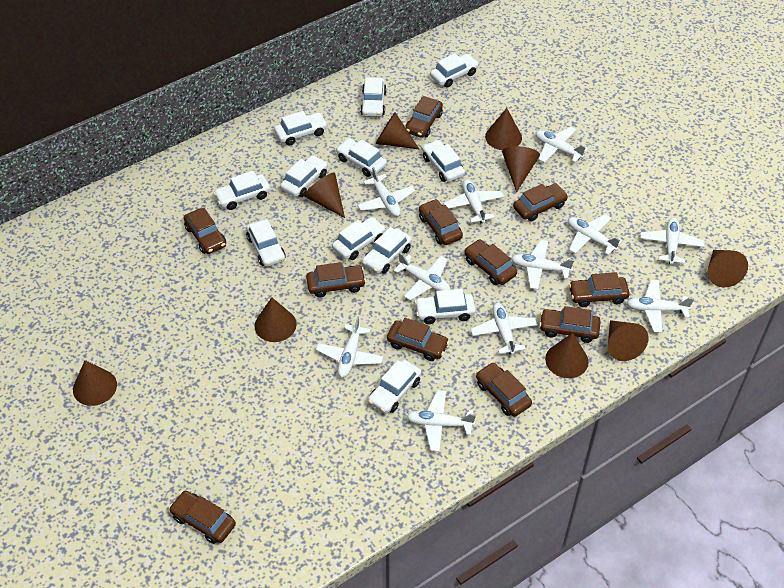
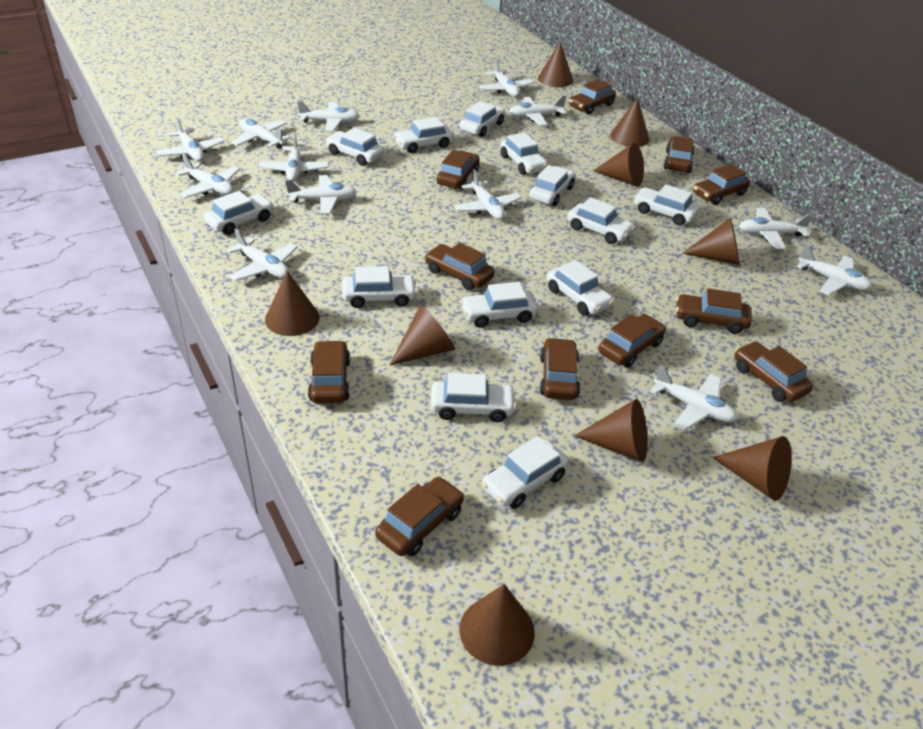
white car: [214,171,270,210] [246,219,286,267] [274,111,328,146] [280,155,328,197] [332,217,386,260] [336,138,387,177] [360,77,387,117] [362,227,412,274] [368,360,422,414] [415,289,475,324] [422,139,465,182] [430,53,479,88] = 12 -> [204,191,274,235] [325,128,384,166] [342,266,417,308] [393,117,453,153] [431,373,517,422] [460,101,505,137] [460,282,538,328] [482,436,569,509] [500,132,548,175] [529,165,575,206] [547,260,614,315] [567,197,635,244] [634,184,700,226] = 13
white plane: [316,316,384,378] [357,167,416,217] [393,252,450,301] [406,390,476,452] [444,179,504,223] [471,303,537,355] [511,240,574,290] [536,126,588,163] [568,214,623,255] [627,280,694,333] [640,218,704,265] = 11 -> [156,117,225,162] [176,154,240,198] [227,229,298,281] [232,119,291,149] [259,133,329,182] [285,175,357,214] [297,101,359,132] [454,169,522,220] [479,59,534,97] [509,95,567,126] [650,364,738,431] [739,208,813,249] [797,244,872,295] = 13

